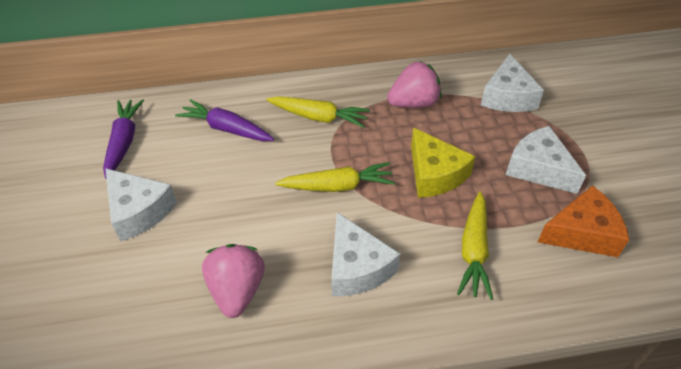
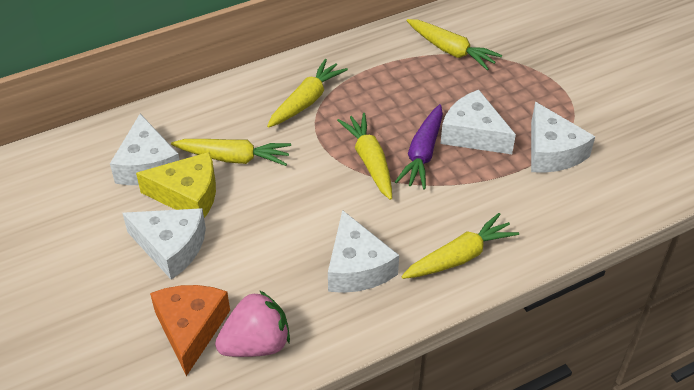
pink strawberry: [202,244,265,318] [387,61,442,108] = 2 -> [215,290,290,357] = 1
purple carrot: [103,99,144,179] [175,99,274,141] = 2 -> [395,104,443,189] = 1
white cheese: [105,168,177,241] [331,212,400,296] [481,54,544,112] [506,126,586,194] = 4 -> [110,114,179,185] [122,208,206,280] [328,210,399,293] [440,90,516,154] [531,102,595,173] = 5
yellow carrot: [266,96,370,128] [275,162,395,192] [457,191,493,300] = 3 -> [171,139,291,166] [267,59,348,128] [337,113,392,200] [401,213,519,279] [407,19,502,70] = 5

